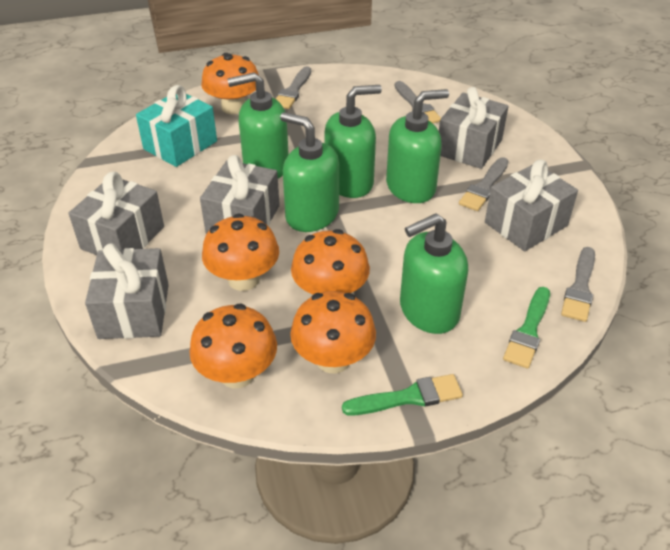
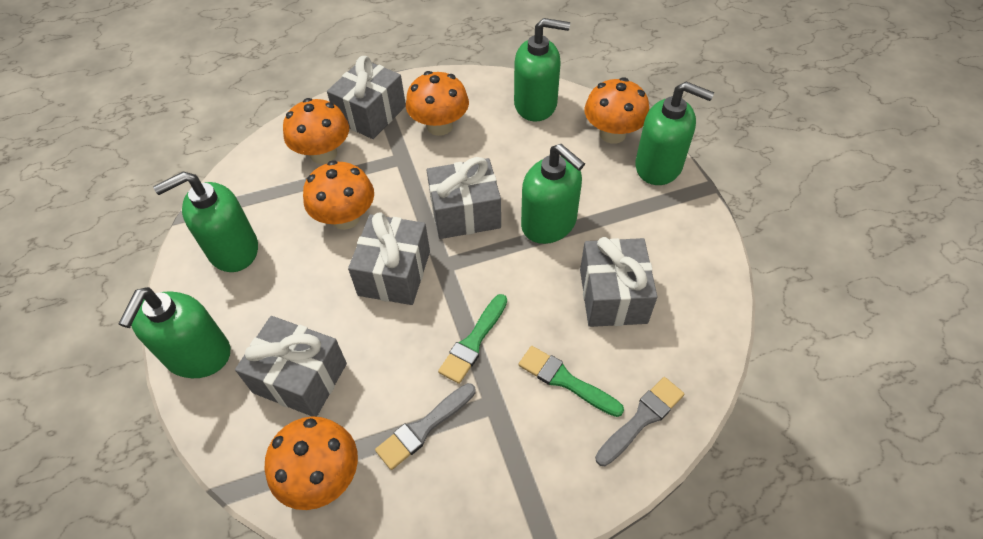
grey brush: [276,66,311,109] [395,81,441,123] [459,157,508,211] [561,247,595,322] = 4 -> [375,383,476,470] [595,377,684,466] = 2
turquoise gift: [136,85,217,167] = 1 -> none = 0

